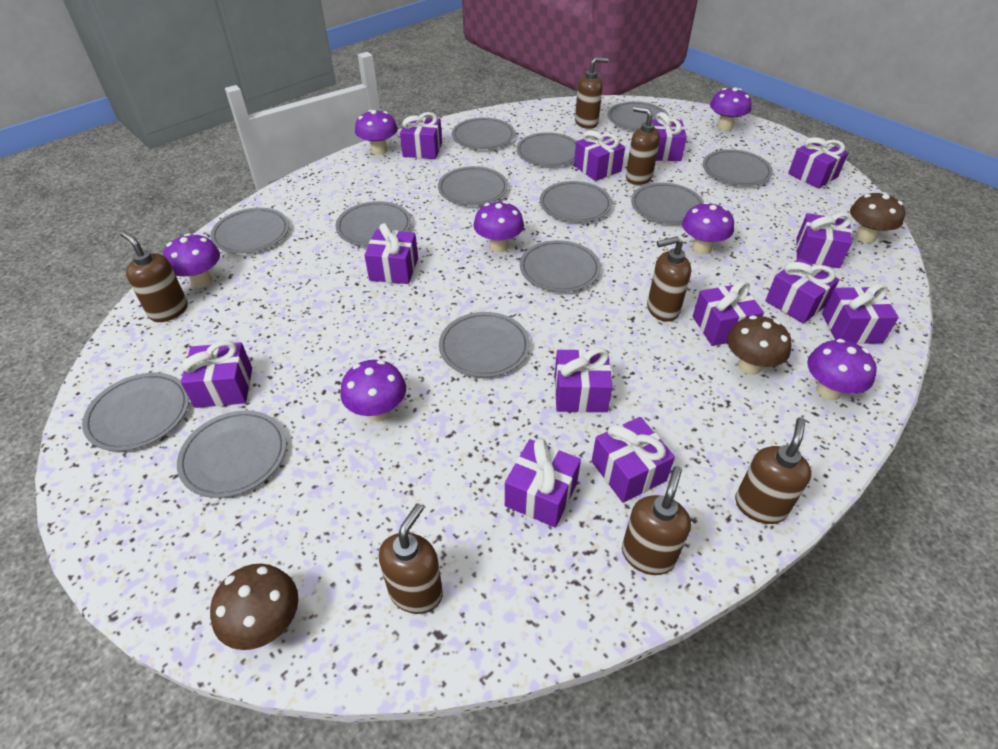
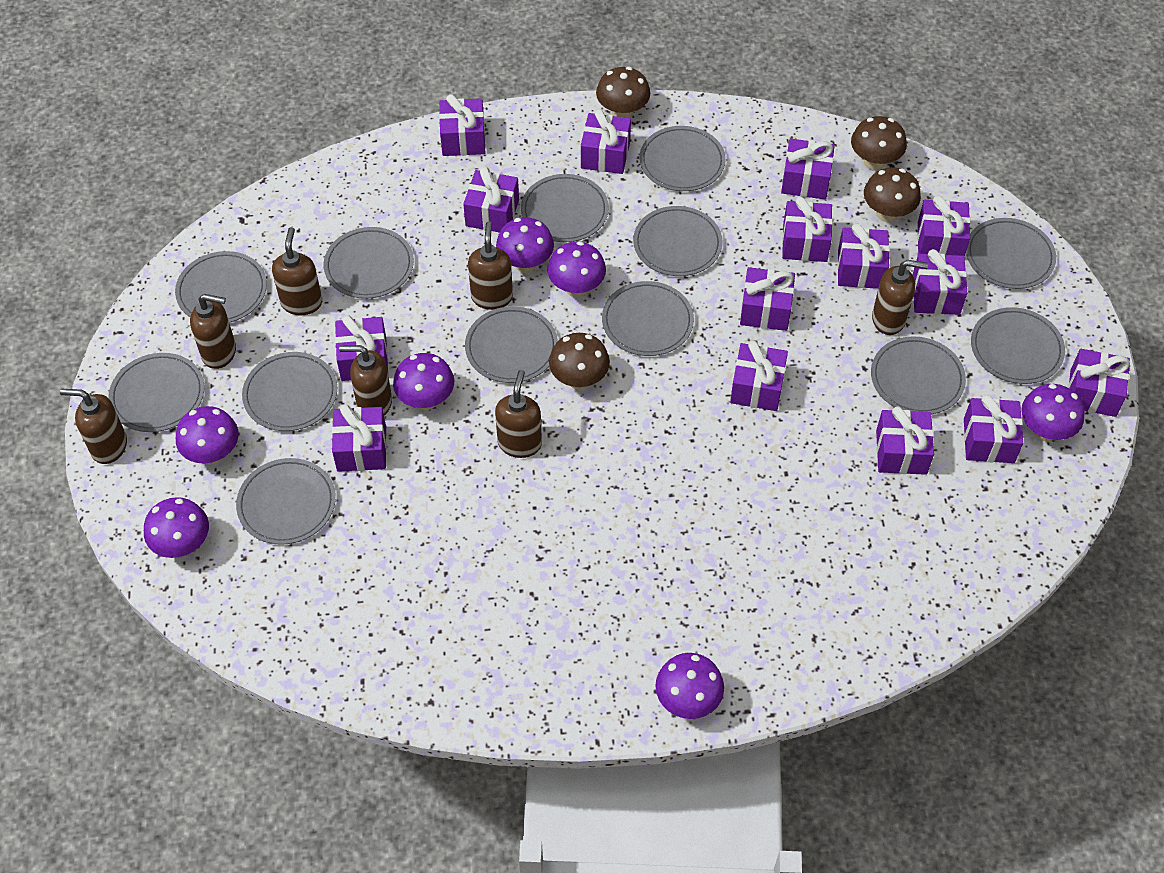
brown mushroom: [210,564,298,650] [727,316,791,375] [850,192,905,243] = 3 -> [549,333,610,390] [596,67,650,118] [851,116,907,171] [864,167,921,222] = 4
purple gift: [181,340,252,408] [364,223,418,284] [400,112,442,159] [505,438,581,527] [555,347,613,413] [574,130,625,181] [592,417,675,503] [651,112,687,161] [693,281,764,346] [765,258,840,324] [788,137,848,188] [796,212,852,268] [822,283,899,344] = 13 -> [332,404,387,472] [335,315,388,381] [439,94,485,156] [463,167,519,233] [581,109,631,174] [730,341,788,411] [740,267,795,331] [781,139,835,199] [782,197,833,262] [837,223,890,289] [876,407,934,475] [912,249,967,315] [917,195,970,257] [964,395,1023,463] [1068,349,1130,417] = 15

